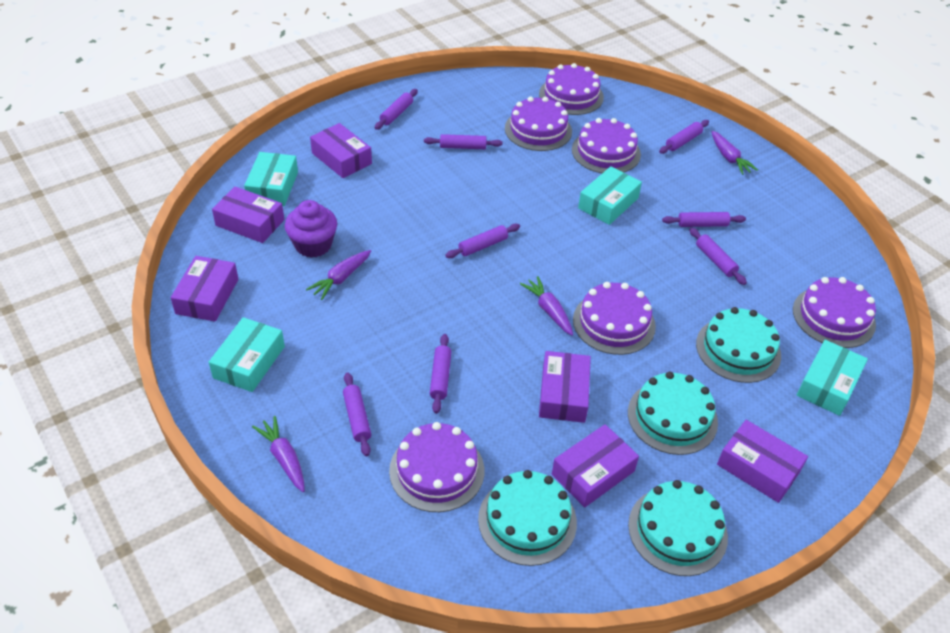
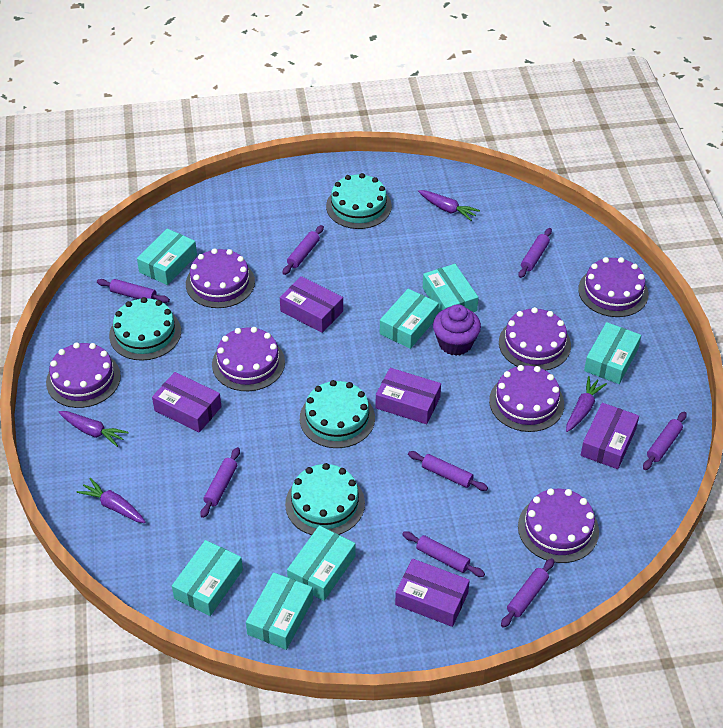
purple box: [171,256,238,322] [212,186,284,243] [310,123,372,178] [539,351,591,423] [552,424,639,508] [717,420,808,503] = 6 -> [152,372,221,433] [280,276,343,333] [376,368,441,424] [395,559,470,627] [581,403,639,469] = 5
purple cake: [389,422,484,512] [505,97,572,151] [539,63,604,115] [572,118,641,173] [573,282,656,355] [793,277,876,348] = 6 -> [46,342,121,408] [186,248,255,308] [212,327,285,391] [489,365,564,432] [499,307,571,370] [518,488,599,563] [578,257,649,317] = 7
turquoise box: [209,317,285,392] [244,152,298,206] [578,166,642,225] [797,340,868,416] = 4 -> [137,229,197,285] [172,540,243,616] [246,572,313,650] [287,525,355,601] [380,289,439,349] [423,264,478,312] [584,322,641,384] = 7

